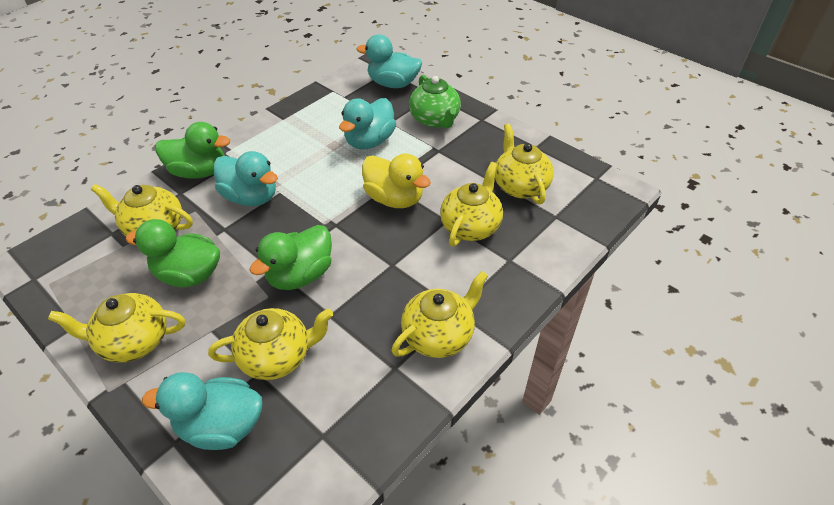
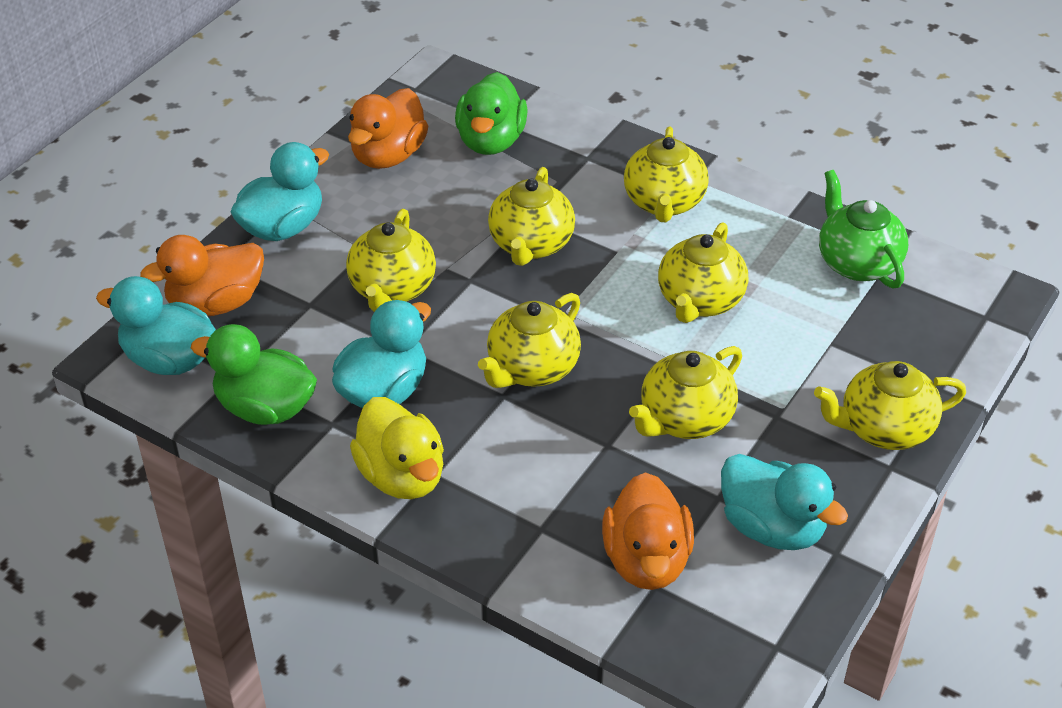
green duck: [126,219,220,288] [155,122,230,179] [249,225,332,290] = 3 -> [191,324,317,425] [455,72,528,155] = 2
orange duck: none = 0 -> [140,235,264,316] [348,88,428,169] [602,472,694,590] = 3
yellow teapot: [48,293,185,362] [91,184,193,236] [208,308,333,380] [392,271,488,358] [440,162,503,247] [495,123,554,204] = 6 -> [346,209,436,312] [478,293,581,388] [488,167,575,266] [624,126,709,222] [629,346,742,439] [658,222,748,323] [814,361,966,450] = 7

